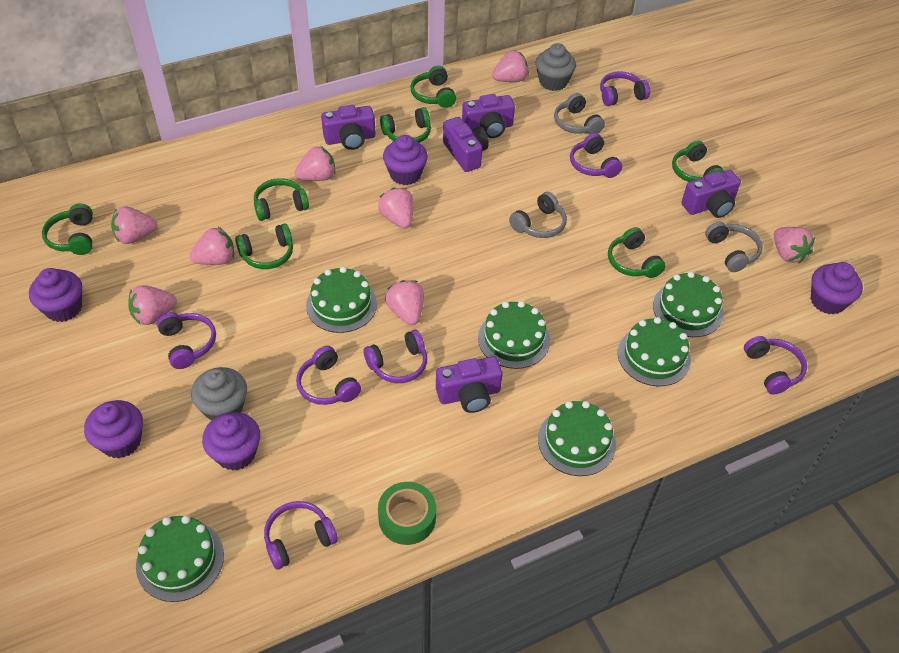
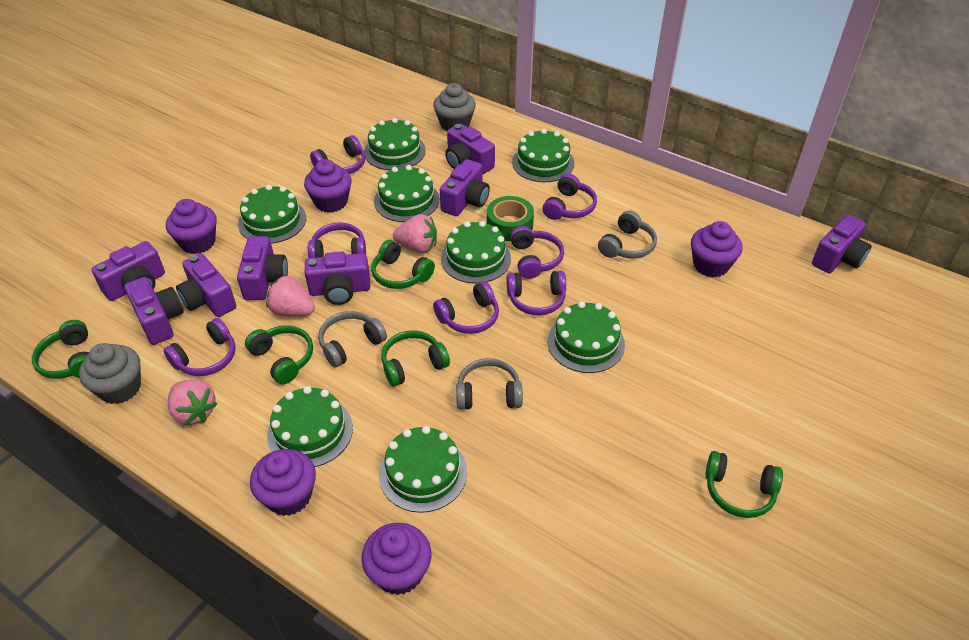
green cake: [136,516,224,602] [306,267,377,333] [478,301,550,369] [538,401,616,476] [618,317,691,386] [653,272,723,337] = 6 -> [238,185,306,244] [267,386,353,467] [364,118,426,170] [374,165,439,222] [379,426,467,513] [441,221,511,283] [512,129,575,182] [548,301,625,373] = 8
green headphones: [42,204,93,255] [235,223,293,269] [254,178,309,221] [380,107,431,143] [410,66,456,108] [608,227,666,278] [672,141,724,182] = 7 -> [32,320,89,379] [245,325,313,384] [371,240,435,289] [381,330,450,387] [705,451,783,518] = 5
pink strawberry: [111,207,158,244] [128,285,177,325] [190,227,234,265] [295,146,335,181] [378,188,413,229] [385,280,424,325] [492,50,529,82] [774,227,815,263] = 8 -> [168,379,217,425] [266,275,315,316] [393,214,437,253] = 3
purple camera: [321,105,375,150] [436,356,503,413] [443,117,489,172] [462,94,515,138] [681,170,741,218] = 5 -> [91,241,165,301] [124,277,184,345] [176,253,236,317] [237,236,288,300] [305,252,370,305] [440,159,490,216] [445,123,495,174] [812,214,872,273] = 8

